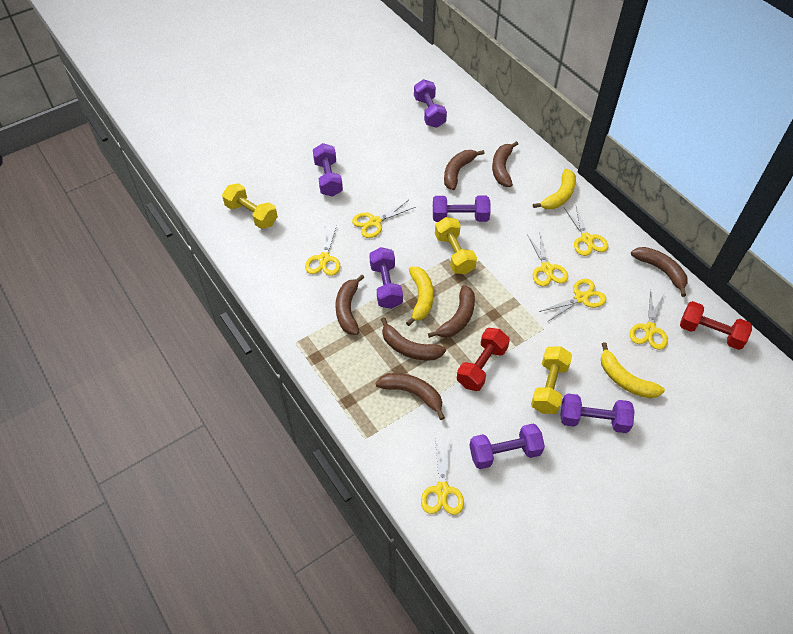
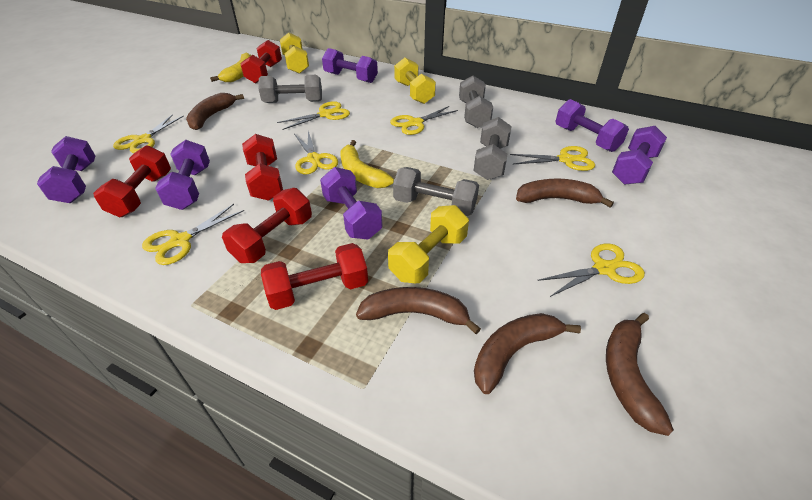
brown banana: [335,275,365,335] [375,373,445,420] [381,317,446,361] [428,285,475,338] [444,150,485,190] [492,141,518,187] [631,247,688,297] = 7 -> [186,93,244,130] [356,287,481,334] [474,313,581,394] [516,178,614,208] [606,313,674,436] = 5
grey dumbbell: none = 0 -> [258,75,322,103] [393,167,479,216] [459,76,493,128] [473,117,512,180] = 4
red dumbbell: [457,328,510,391] [680,301,752,350] = 2 -> [93,145,171,217] [222,188,312,263] [241,40,282,83] [242,134,283,201] [261,243,368,310] = 5
yellow banana: [406,267,433,326] [533,169,576,209] [601,342,665,398] = 3 -> [210,53,251,82] [340,140,394,188] = 2

